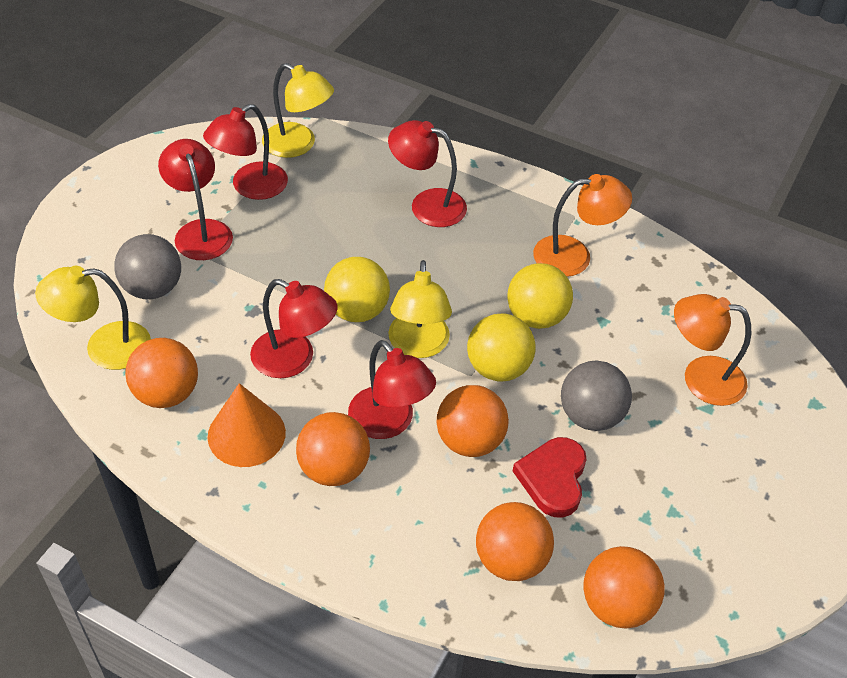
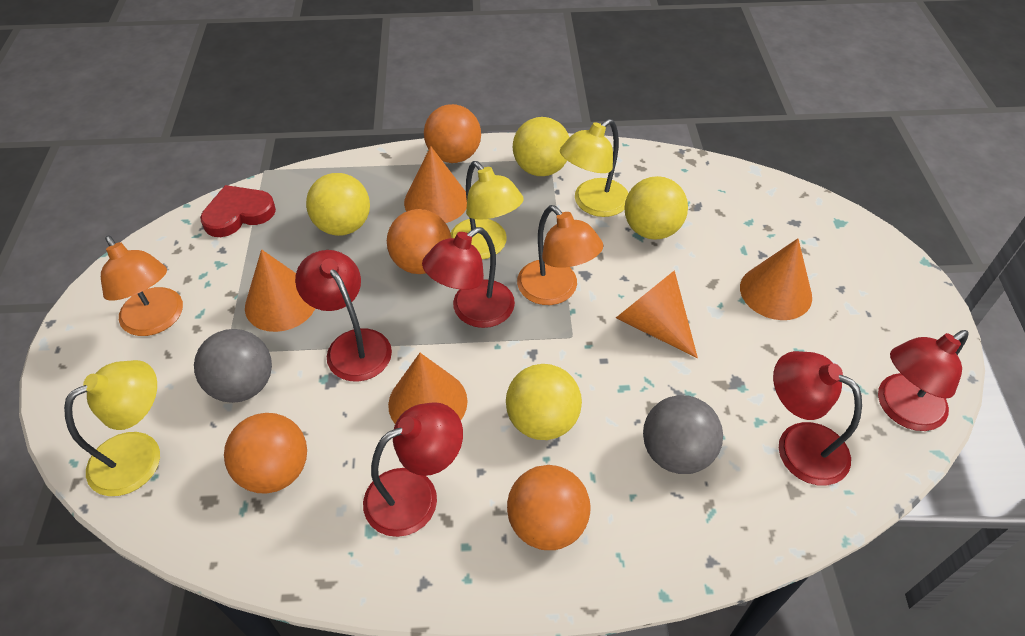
orange ball: [125,338,198,408] [296,412,370,486] [437,385,509,457] [476,502,554,581] [583,546,665,628] = 5 -> [224,413,307,493] [387,209,452,274] [424,104,481,163] [507,465,591,550] = 4
orange cone: [208,383,286,467] = 1 -> [245,249,315,332] [388,353,468,424] [404,146,467,223] [616,270,698,358] [740,239,812,320] = 5
yellow ball: [324,257,390,322] [467,314,536,381] [507,263,573,329] = 3 -> [306,173,370,236] [506,364,582,440] [513,117,570,176] [624,176,688,240] = 4

